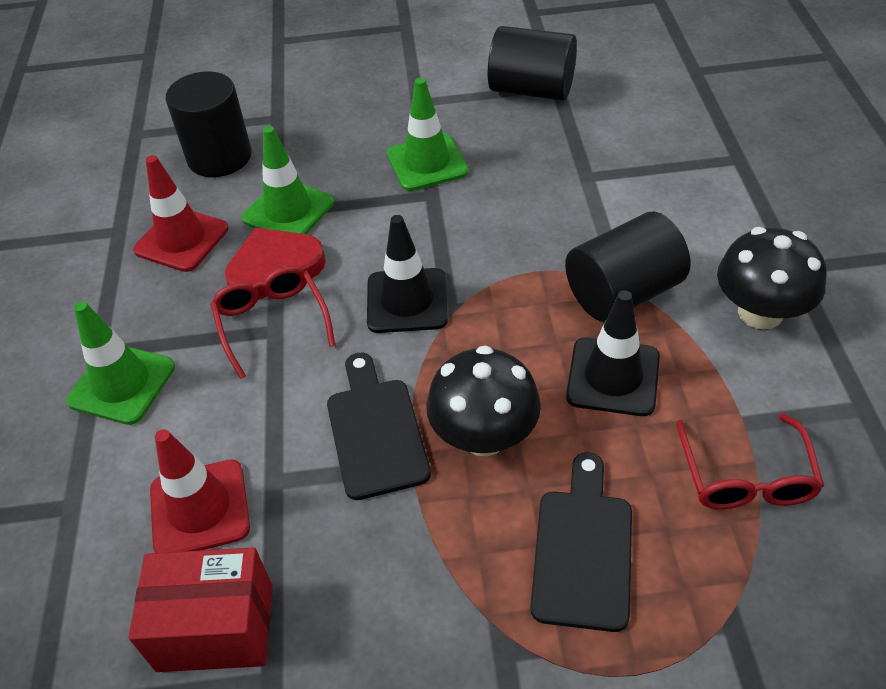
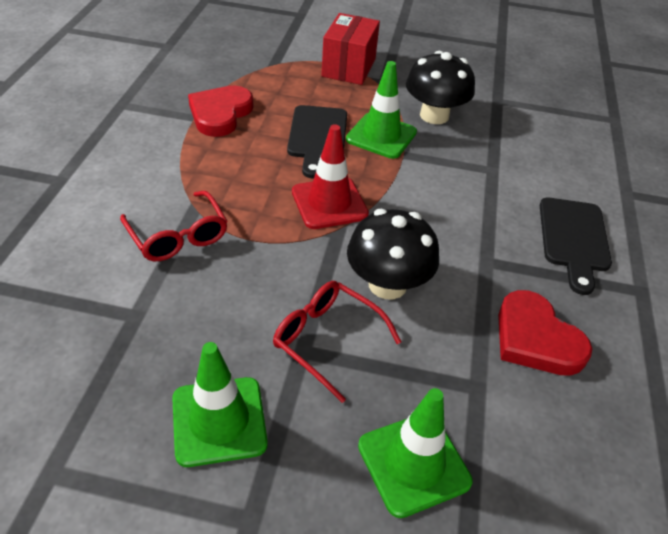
black cylinder: [166,71,252,177] [488,26,577,101] [565,212,690,321] = 3 -> none = 0
black traffic cone: [367,215,448,333] [566,290,660,416] = 2 -> none = 0
red heart: [225,228,326,299] = 1 -> [188,86,254,137] [498,290,592,376] = 2
red traffic cone: [133,155,228,272] [150,429,250,553] = 2 -> [292,124,369,229] = 1

